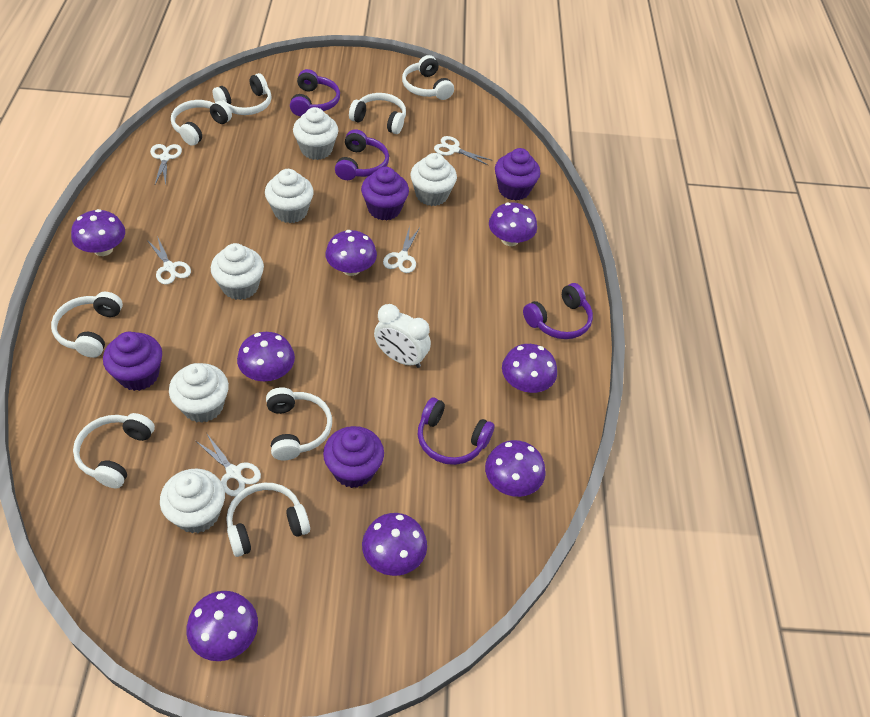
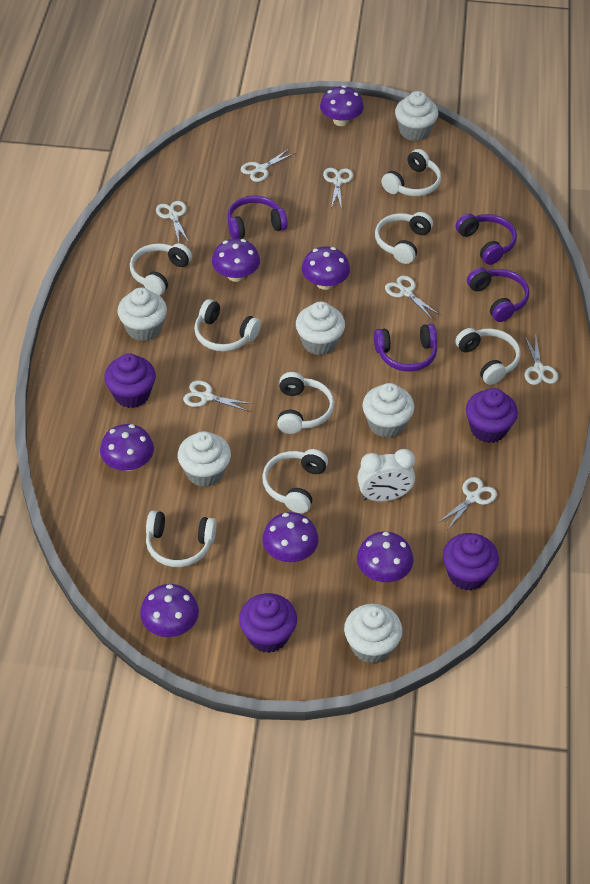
purple mushroom: [71,209,125,256] [186,591,258,661] [237,332,295,381] [325,230,377,276] [362,513,427,576] [485,440,546,497] [489,202,537,246] [502,344,557,393] = 8 -> [100,424,154,471] [140,584,199,637] [212,238,260,282] [262,512,319,562] [302,246,350,290] [320,86,364,126] [357,532,414,582] = 7
white scissors: [147,236,191,284] [150,144,182,185] [196,433,261,497] [383,226,420,273] [434,136,493,166] = 5 -> [156,201,189,242] [183,381,253,412] [241,149,296,182] [323,168,353,208] [385,275,440,319] [438,477,497,530] [525,335,558,385] = 7

